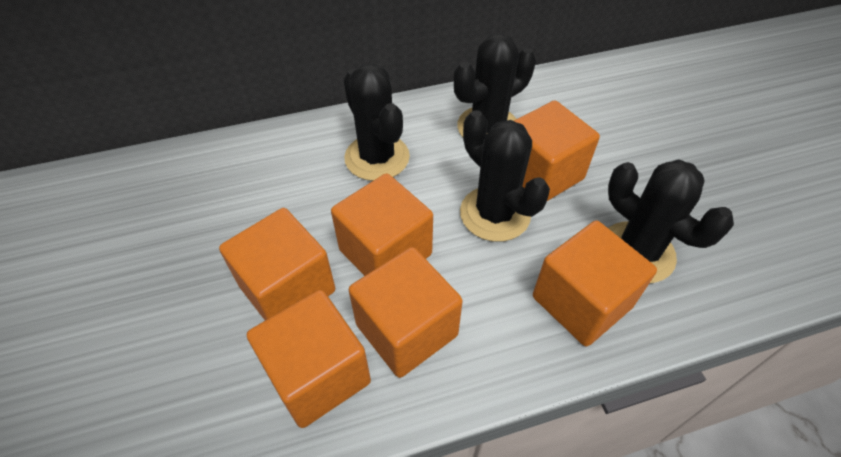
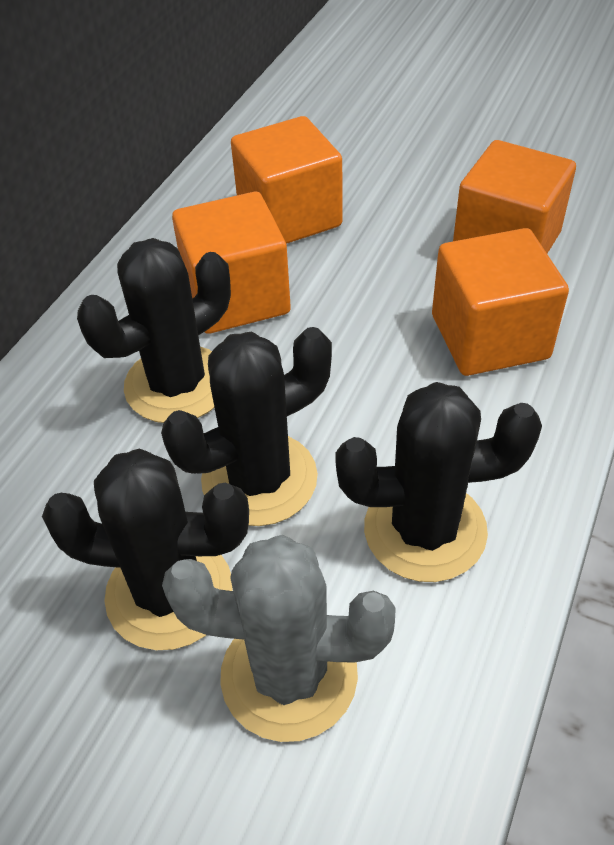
grey cactus: none = 0 -> [162,535,396,742] = 1
orange cube: [219,208,335,320] [247,290,371,428] [331,174,433,276] [349,247,463,378] [514,100,600,201] [533,221,657,346] = 6 -> [172,192,291,334] [231,116,342,244] [432,228,569,376] [453,140,576,254] = 4

